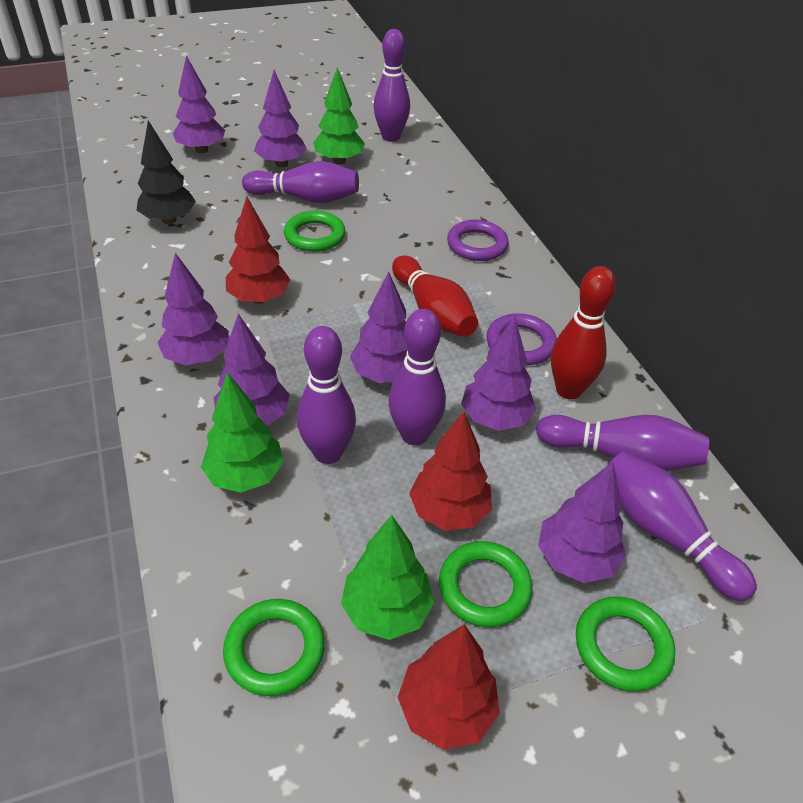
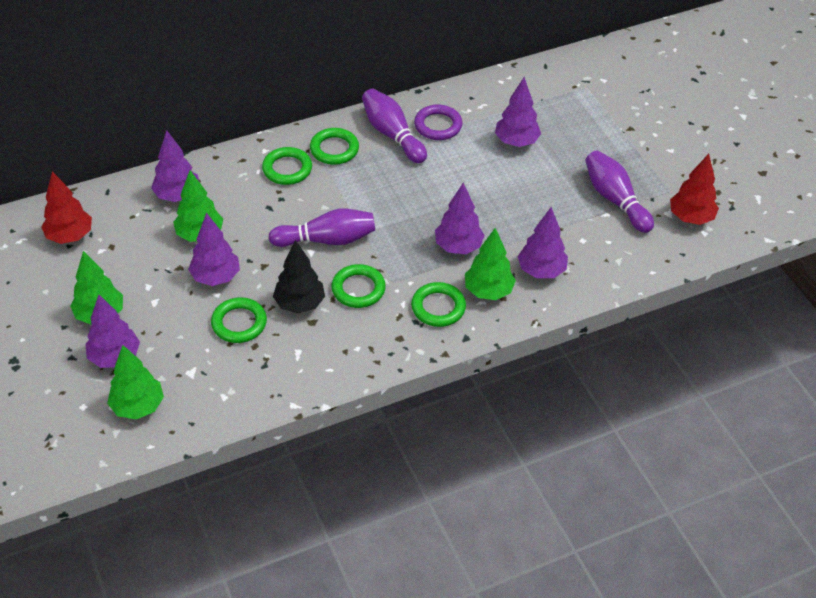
green ring: [223,599,325,696] [284,211,346,252] [439,541,533,627] [576,596,675,692] = 4 -> [211,297,267,343] [262,147,312,185] [310,128,359,165] [331,264,386,308] [411,282,466,327] = 5
green tree: [201,372,284,492] [313,67,365,164] [341,515,434,640] = 3 -> [70,251,123,324] [107,345,164,419] [173,170,223,242] [465,228,516,300] = 4
purple bowling pin: [242,161,359,203] [297,326,356,464] [374,29,410,142] [389,309,446,445] [536,415,709,471] [606,451,757,601] = 6 -> [268,209,375,247] [362,89,427,163] [585,150,654,233] = 3
purple ring: [447,220,509,261] [486,313,557,365] = 2 -> [414,105,462,140] = 1
purple tree: [157,253,229,365] [173,55,225,153] [214,314,290,426] [254,70,307,167] [350,271,408,383] [461,317,536,431] [538,462,626,583] = 7 -> [85,295,140,368] [151,130,199,202] [188,213,240,286] [435,182,485,254] [495,77,541,147] [518,207,568,278] = 6
red bowling pin: [392,255,478,337] [551,266,616,399] = 2 -> none = 0
red tree: [226,196,290,304] [398,624,500,750] [409,411,492,531] = 3 -> [41,171,92,244] [670,154,719,225] = 2

